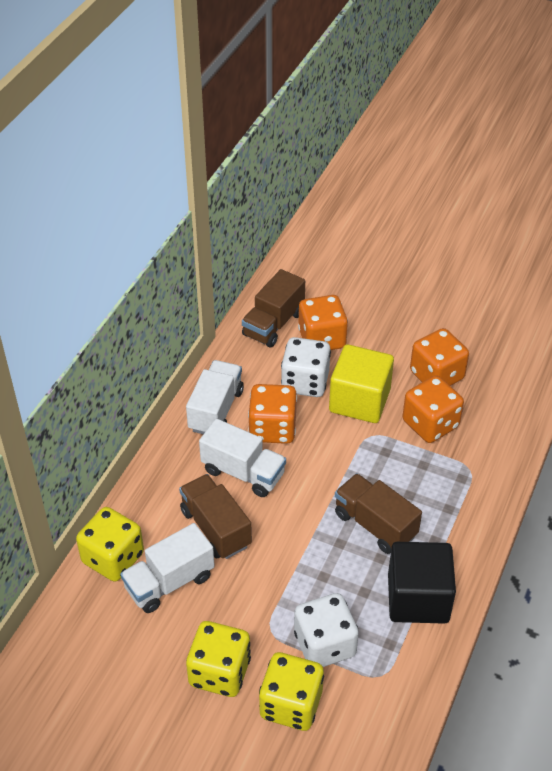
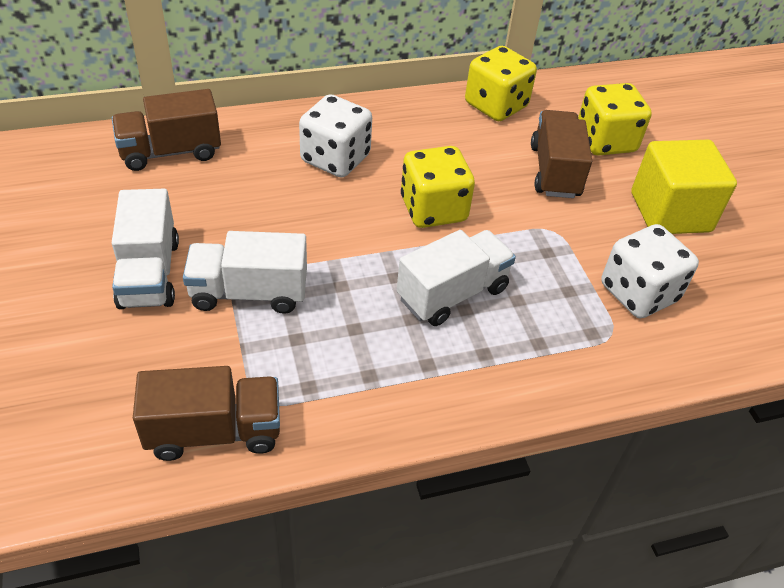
black cube: [388,542,456,624] = 1 -> none = 0
orange dice: [248,384,297,444] [298,295,348,350] [403,376,464,443] [410,328,469,386] = 4 -> none = 0

